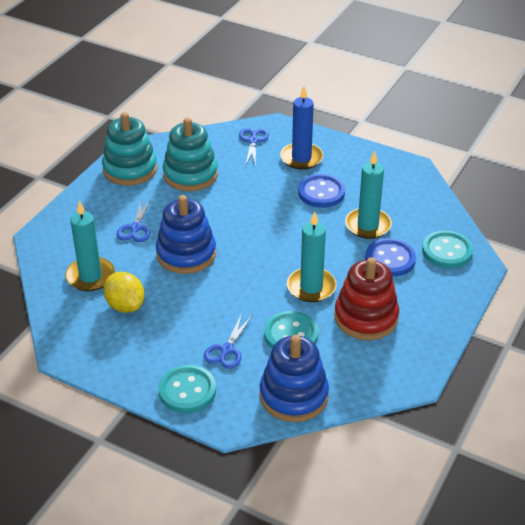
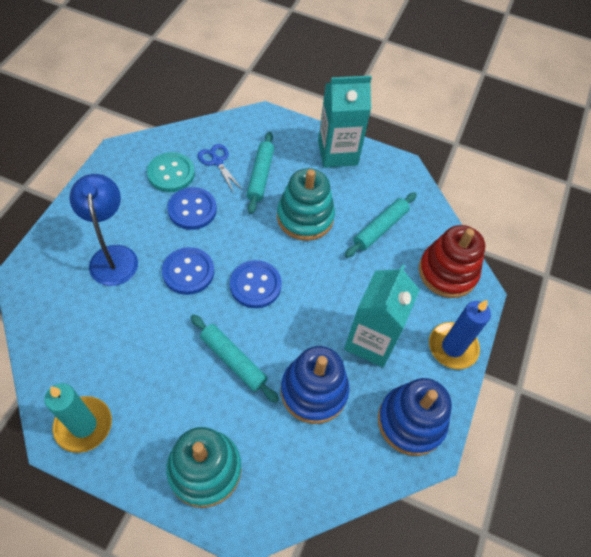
blue button: [298,174,345,208] [365,238,416,277] = 2 -> [162,247,214,295] [167,187,217,230] [230,260,282,308] = 3
blue lamp: none = 0 -> [70,174,138,286] = 1
blue scissors: [117,199,151,242] [204,314,252,369] [239,128,269,164] = 3 -> [198,144,242,193] = 1
turquoise button: [158,365,216,413] [264,311,318,348] [422,231,473,268] = 3 -> [147,152,195,192] = 1
turquoise candle: [65,201,115,291] [287,211,337,302] [345,151,392,239] = 3 -> [44,383,112,453] = 1
turquoise carton: none = 0 -> [318,76,372,168] [344,265,420,367] = 2
turquoise rolling pin: none = 0 -> [191,314,279,403] [247,132,274,214] [345,192,417,258] = 3
yellow lemon: [103,272,144,313] = 1 -> none = 0

